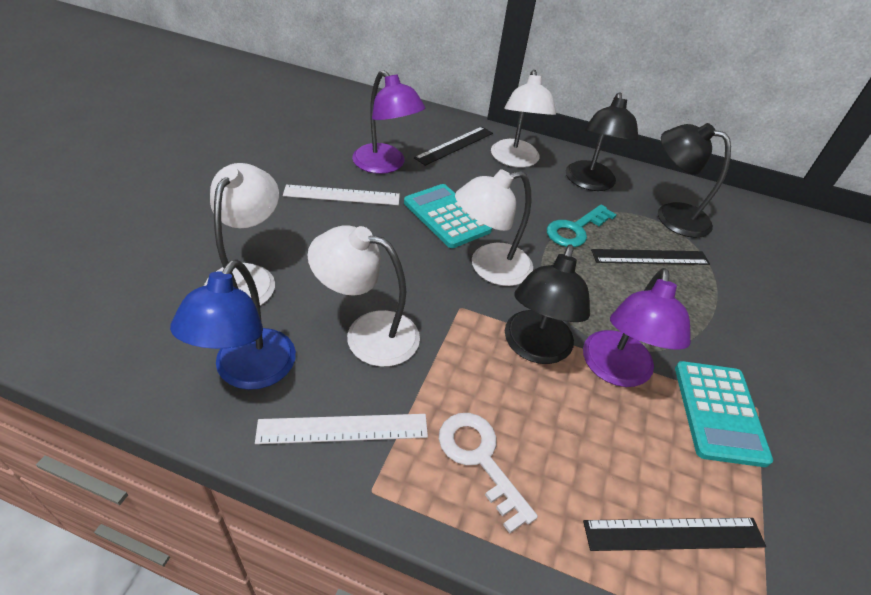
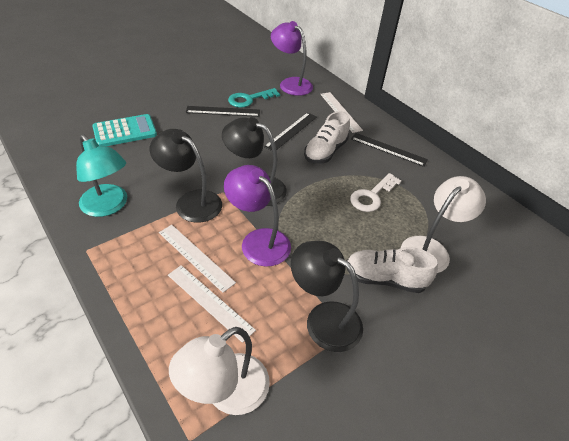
blue lamp: [170,259,296,390] = 1 -> none = 0
turquoise calculator: [404,184,492,248] [675,361,773,467] = 2 -> [92,114,157,146] = 1
turquoise lamp: none = 0 -> [76,134,127,217] = 1
white lamp: [204,163,279,306] [308,225,420,367] [455,169,533,286] [491,70,556,168] = 4 -> [169,327,270,415] [401,176,486,273] = 2
white ruler: [255,414,428,444] [283,184,400,205] = 2 -> [159,225,236,293] [168,265,256,343] [320,92,363,133] = 3
white shoe: none = 0 -> [304,111,350,164] [347,247,438,293] = 2

